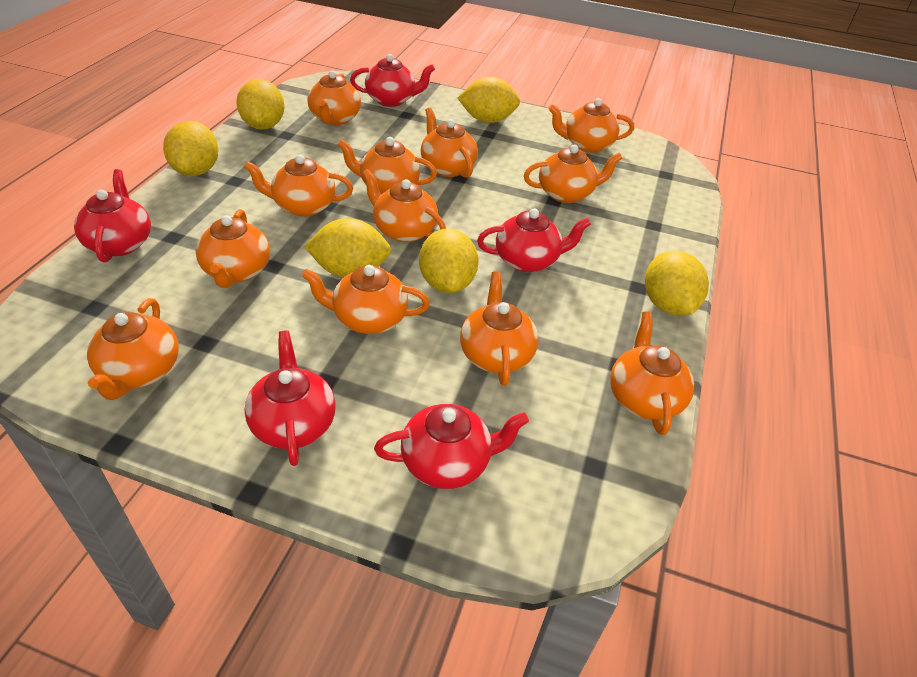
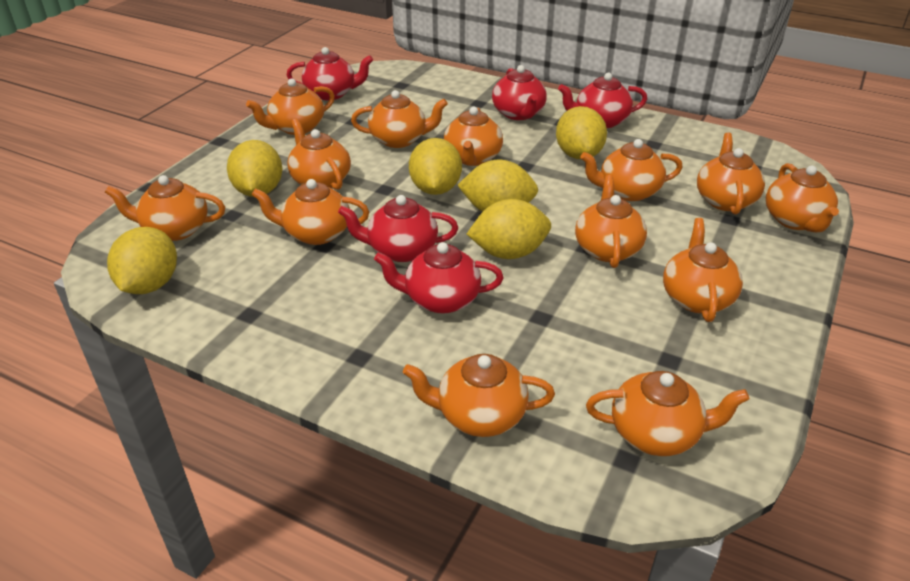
orange teapot: [87,298,178,400] [196,209,270,288] [244,154,353,217] [302,265,430,334] [307,70,361,125] [337,137,437,194] [362,169,446,242] [421,108,478,178] [460,271,538,386] [524,145,622,203] [549,98,634,153] [610,312,694,435] = 12 -> [105,175,225,241] [246,78,335,135] [252,179,369,245] [287,119,351,190] [351,90,448,148] [403,354,555,437] [444,107,503,166] [575,175,647,268] [580,139,683,201] [586,371,750,456] [663,218,743,322] [697,133,765,215] [766,163,839,232] = 13

